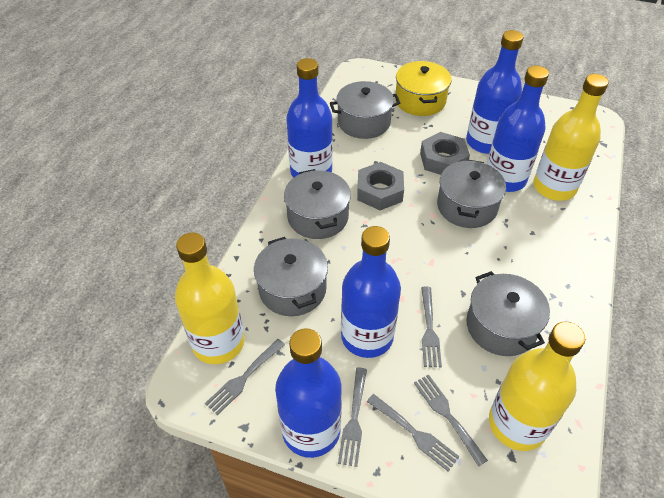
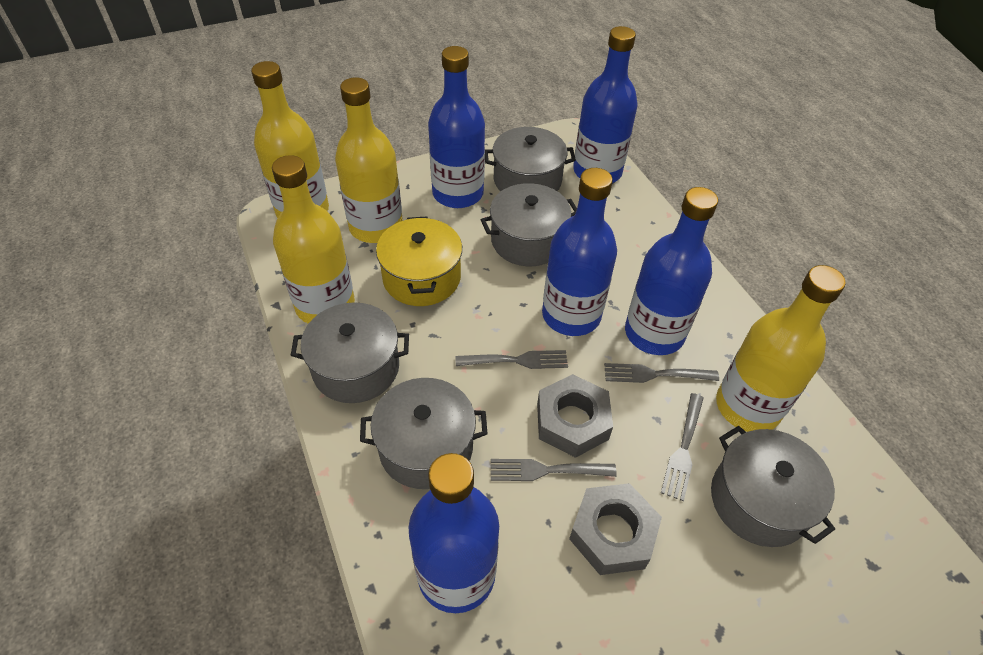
grey fork: [205,339,285,415] [338,368,367,467] [367,394,460,472] [414,374,488,467] [421,286,442,367] = 5 -> [456,350,568,369] [491,459,617,481] [604,363,719,383] [661,393,704,501] = 4
yellow bottle: [175,233,245,364] [489,322,585,451] [533,74,609,201] = 3 -> [251,61,329,218] [272,155,355,324] [335,77,403,243] [716,265,846,432] = 4

